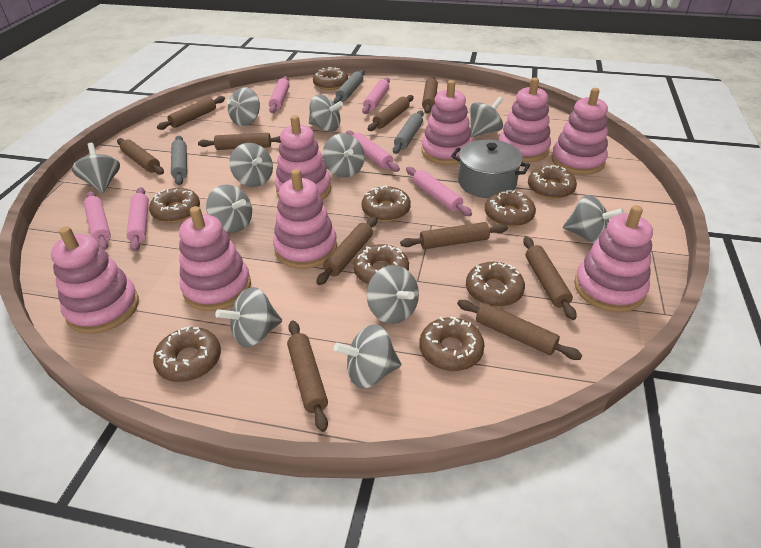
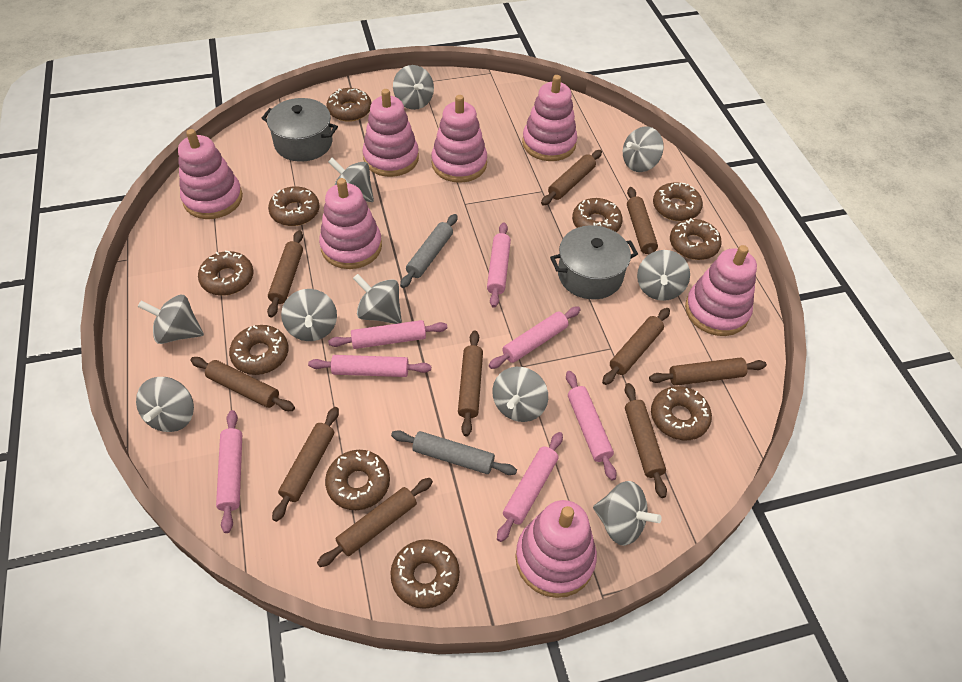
brown donut: [149,188,200,223] [153,326,221,382] [313,67,348,90] [353,244,409,284] [362,185,411,221] [419,316,485,371] [466,262,525,307] [485,190,536,227] [528,165,577,199] = 9 -> [198,251,254,296] [229,325,288,375] [268,186,320,226] [325,450,390,510] [327,88,371,122] [390,539,460,609] [572,198,623,232] [651,386,712,440] [653,183,703,221] [670,218,722,260] = 10
grey pot: [451,140,530,198] = 1 -> [262,98,338,162] [550,225,638,299] = 2
grey rolling pin: [171,136,187,185] [334,70,365,104] [393,110,424,154] = 3 -> [391,430,517,475] [400,214,458,288] = 2
grey spinning top: [72,143,120,193] [206,184,252,233] [215,287,282,348] [227,87,260,126] [229,143,273,187] [309,95,343,132] [322,134,365,177] [334,324,401,389] [367,265,419,324] [470,97,503,137] [563,195,624,244] = 11 -> [136,377,194,432] [138,295,204,344] [281,289,337,341] [328,158,374,202] [353,274,402,324] [393,65,434,110] [492,367,548,422] [593,481,662,546] [623,127,664,172] [637,250,690,301] = 10
pink rolling pin: [84,191,111,250] [126,187,149,251] [269,76,290,113] [346,131,400,172] [362,78,390,114] [406,167,472,216] = 6 -> [216,410,242,533] [308,355,431,377] [328,320,448,349] [487,222,511,308] [489,307,581,369] [497,432,563,542] [566,371,617,481] = 7
pink stacking toy: [51,226,139,334] [179,206,251,311] [273,169,337,269] [275,115,331,200] [422,80,473,165] [499,78,551,162] [551,88,608,175] [574,205,653,312] = 8 -> [178,129,243,219] [319,178,382,269] [362,89,419,177] [431,95,487,183] [515,500,597,598] [522,75,577,161] [685,245,757,336] = 7

